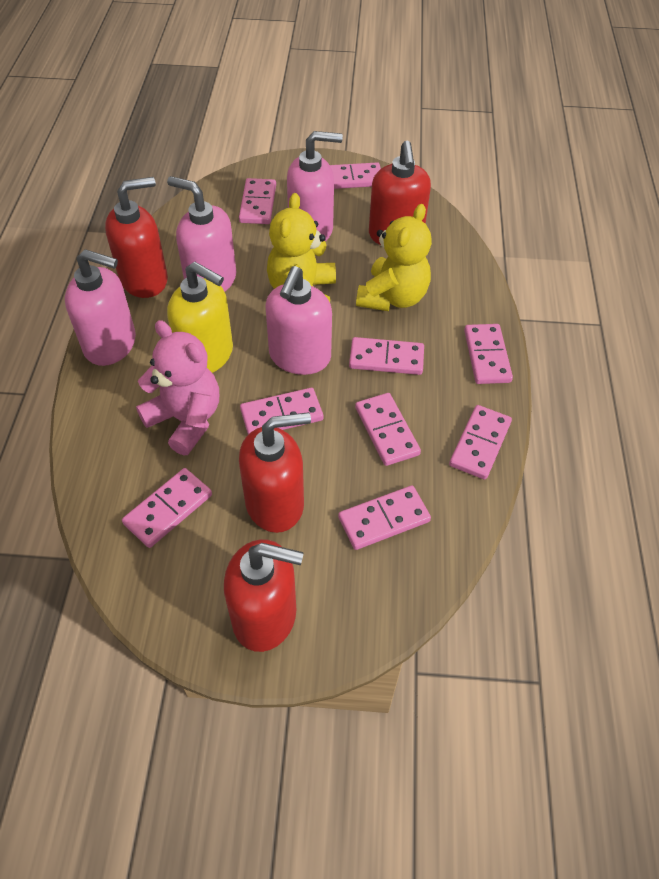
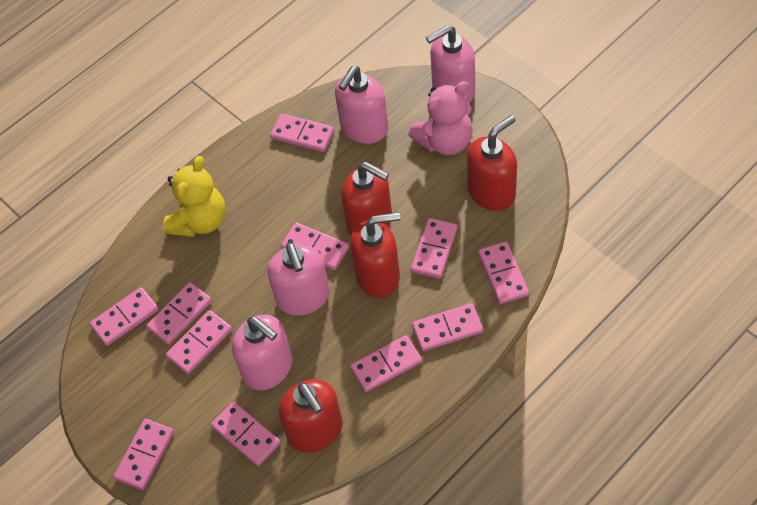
pink domino: [122,468,212,548] [239,178,276,224] [240,388,323,434] [330,162,381,189] [338,486,431,550] [349,337,424,375] [355,393,421,466] [449,405,512,480] [464,324,513,384] = 9 -> [90,287,159,346] [113,419,174,490] [146,282,212,345] [166,310,232,374] [211,402,281,466] [270,113,334,152] [281,222,349,270] [350,335,422,392] [411,218,457,279] [412,303,483,351] [478,241,529,304] = 11
yellow soap dispenser: [167,262,233,373] = 1 -> none = 0
yellow teddy bear: [267,193,336,302] [356,204,432,311] = 2 -> [163,156,225,237] = 1

